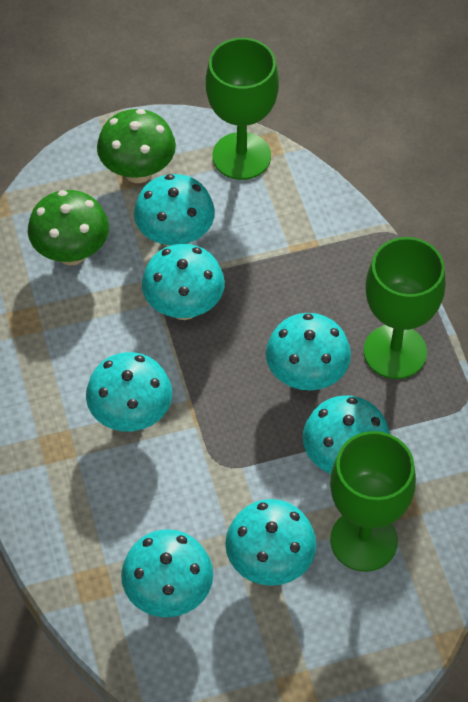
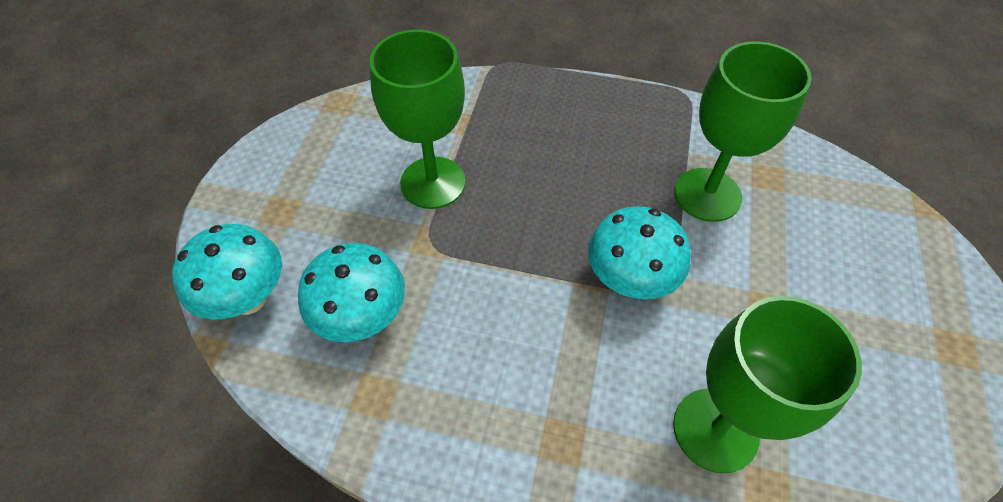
green mushroom: [28,190,109,266] [97,109,176,183] = 2 -> none = 0
turquoise mushroom: [86,352,172,431] [121,529,213,617] [134,174,215,247] [142,244,225,320] [225,499,317,586] [266,313,351,390] [303,395,390,474] = 7 -> [172,224,282,320] [298,243,405,342] [588,206,691,299] = 3

